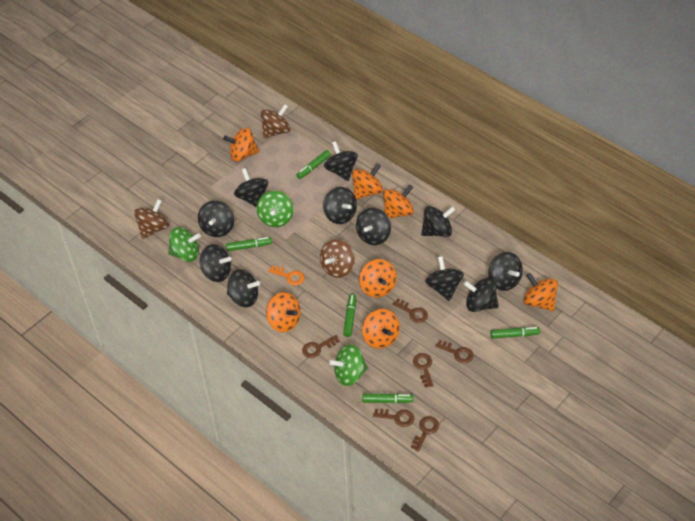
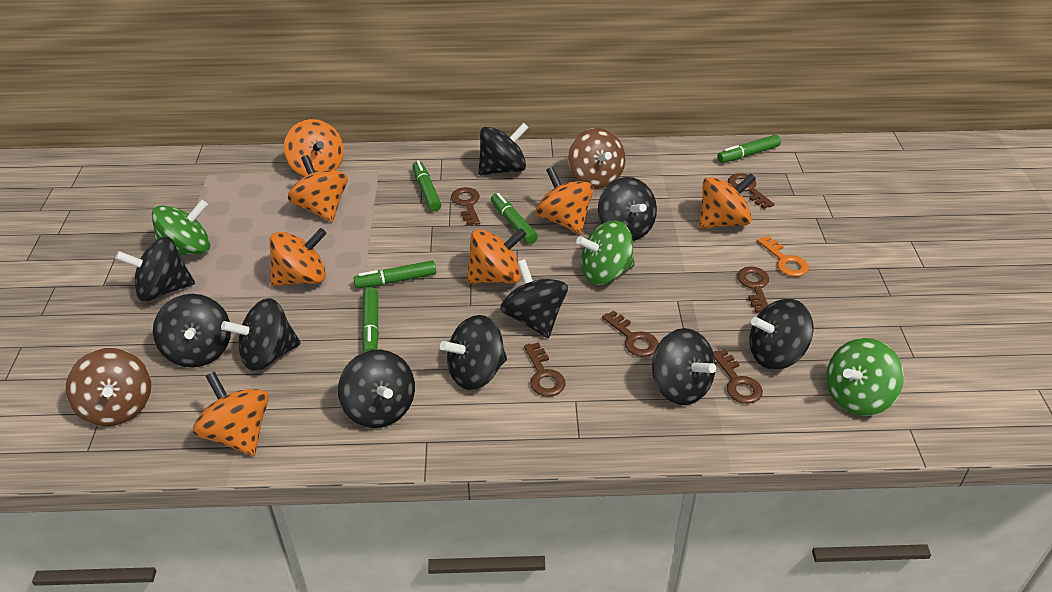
black spinning top: [198,200,234,237] [200,244,231,282] [227,269,260,307] [234,168,268,207] [323,187,357,224] [324,141,358,181] [356,208,391,245] [421,206,456,237] [425,256,464,301] [463,278,499,312] [488,252,523,291] = 11 -> [115,237,195,301] [153,294,231,368] [221,298,301,371] [338,350,415,428] [440,315,507,390] [478,123,529,175] [500,259,568,338] [598,177,657,241] [652,328,716,405] [749,299,813,370] = 10
brown spinning top: [134,199,169,239] [261,104,290,138] [320,239,355,278] = 3 -> [66,348,151,426] [568,128,626,189] = 2

